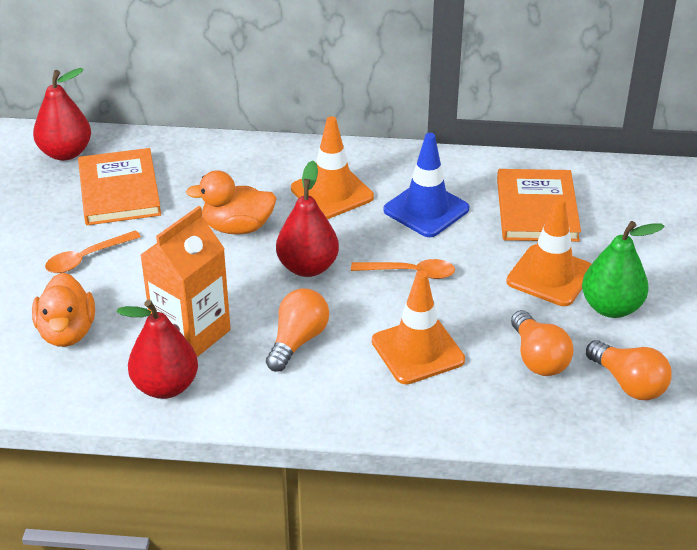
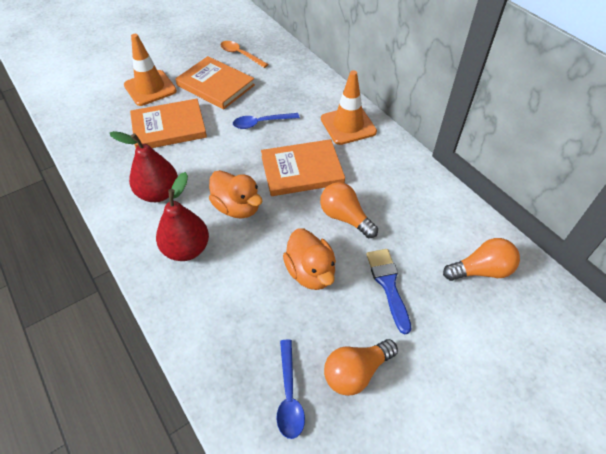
blue brush: none = 0 -> [366,249,411,335] = 1
blue spoon: none = 0 -> [233,113,300,129] [276,339,305,439] = 2
blue traffic cone: [383,133,469,237] = 1 -> none = 0
green pear: [582,221,665,318] = 1 -> none = 0
orange book: [78,148,161,225] [497,169,581,242] = 2 -> [130,99,207,148] [175,56,255,110] [261,139,345,196] = 3
orange carton: [140,206,231,357] = 1 -> none = 0
orange spoon: [45,230,141,273] [351,259,455,279] = 2 -> [221,41,268,68] = 1
orange traffic cone: [291,116,374,219] [372,271,465,385] [506,197,591,306] = 3 -> [124,34,177,106] [321,70,377,145] = 2
red pear: [33,68,91,161] [117,300,198,399] [276,161,339,277] = 3 -> [109,131,178,202] [156,172,209,261] = 2

